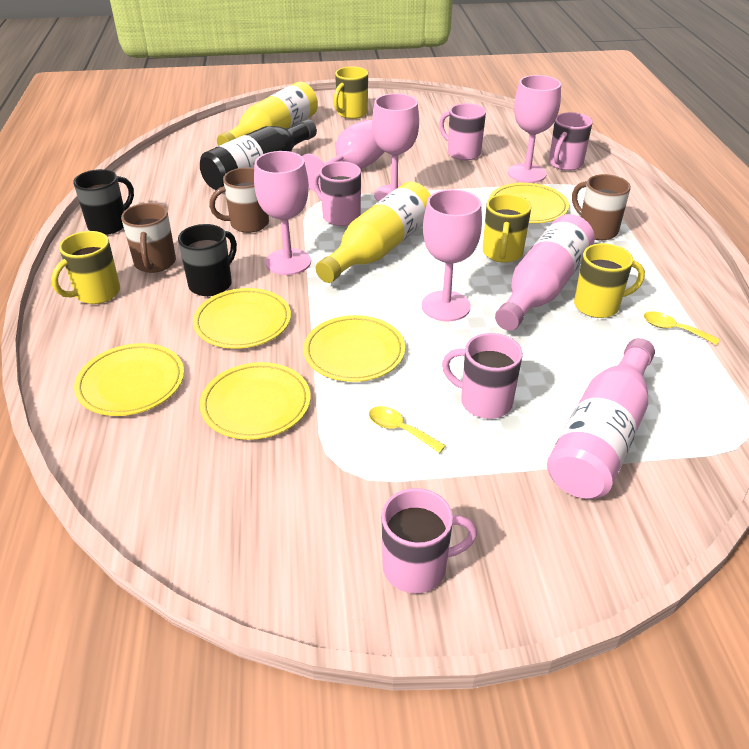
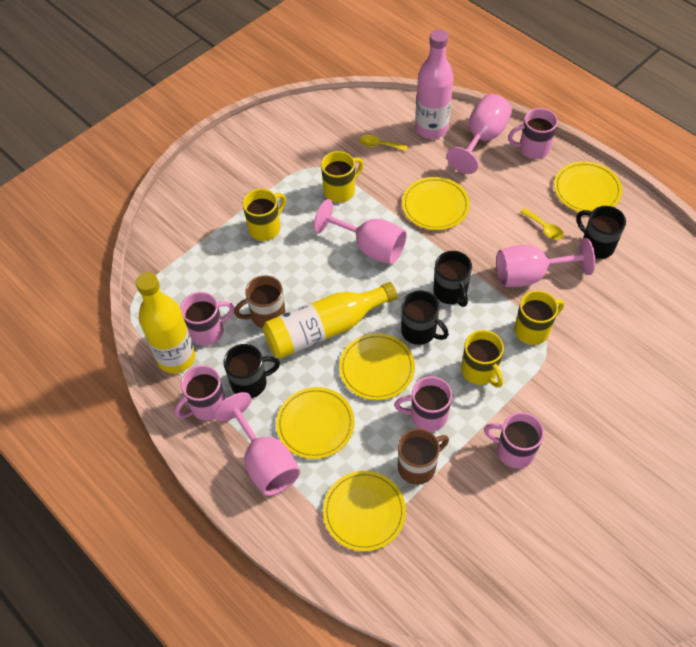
black bottle: [200,119,317,190] = 1 -> none = 0
black mug: [73,169,134,235] [178,224,237,296] = 2 -> [223,344,280,398] [401,290,449,345] [433,251,472,307] [576,206,626,259] = 4
brown mug: [121,203,176,273] [209,167,269,233] [572,174,631,240] = 3 -> [234,275,286,329] [398,429,449,485] = 2
pink bottle: [495,214,595,331] [547,338,655,499] = 2 -> [415,29,454,139] = 1
pink goblet: [254,151,311,275] [302,120,385,192] [372,93,419,201] [422,189,482,321] [508,75,561,183] = 5 -> [214,392,300,496] [313,199,407,264] [447,94,512,174] [496,238,595,287] = 4

